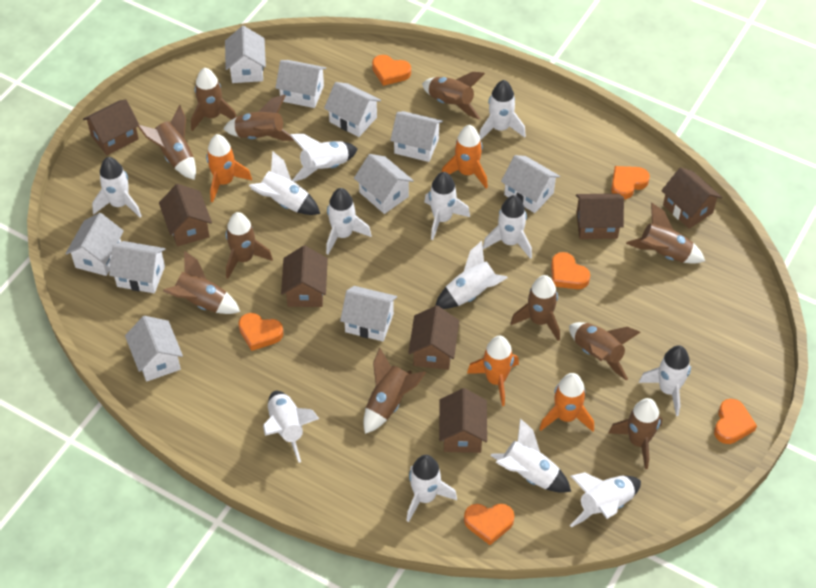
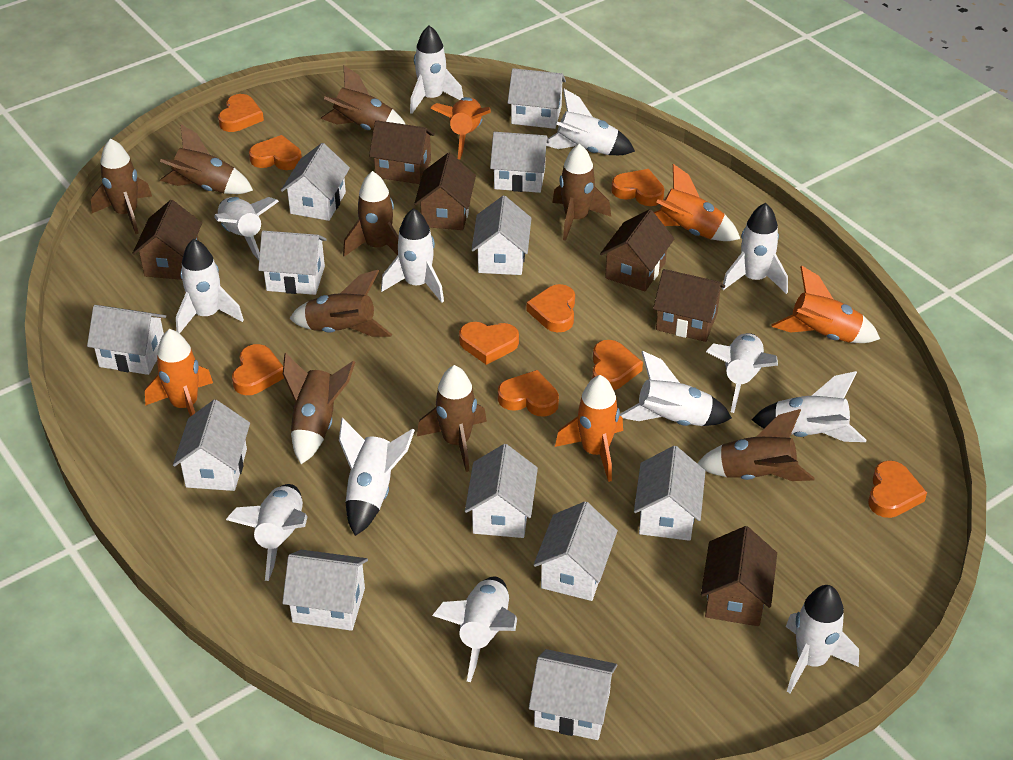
brown house: [83,99,139,155] [159,184,212,246] [281,246,328,307] [408,306,459,370] [439,388,487,453] [576,193,624,239] [661,167,722,229] = 7 -> [132,200,202,280] [369,120,435,184] [414,153,476,230] [600,209,674,292] [653,269,725,342] [701,526,777,626] = 6
brown rocket: [138,105,196,180] [163,251,240,314] [191,68,237,131] [223,95,295,141] [226,212,273,279] [363,348,426,434] [422,72,485,119] [510,275,560,341] [569,322,640,380] [609,398,662,469] [626,203,705,264] = 11 -> [91,138,152,234] [160,124,253,194] [283,353,355,464] [289,270,392,337] [321,66,406,130] [343,171,399,257] [417,365,487,472] [552,144,611,241] [697,409,815,481] = 9
orange heart: [238,313,284,351] [372,55,411,86] [464,504,515,545] [551,252,590,289] [611,166,650,199] [714,399,757,444] = 6 -> [218,94,264,132] [232,344,284,395] [249,135,302,170] [459,322,519,365] [498,370,559,417] [527,284,575,332] [592,340,643,390] [611,169,664,206] [868,461,927,518] = 9
orange rocket: [206,134,252,202] [442,125,488,189] [467,336,519,406] [539,373,594,432] = 4 -> [145,329,213,417] [430,97,491,159] [555,375,623,482] [654,164,740,241] [771,266,880,343] = 5
white house: [65,213,124,276] [109,241,165,293] [125,316,183,381] [225,26,266,83] [275,60,326,108] [324,82,381,137] [340,286,397,341] [354,154,414,214] [390,111,443,162] [501,155,560,213] = 10 -> [87,305,166,375] [173,400,250,491] [258,231,327,295] [281,143,350,221] [282,550,368,631] [465,444,538,538] [472,196,531,275] [490,132,549,193] [507,68,566,129] [529,649,617,740] [533,501,618,601] [634,446,706,541] = 12

